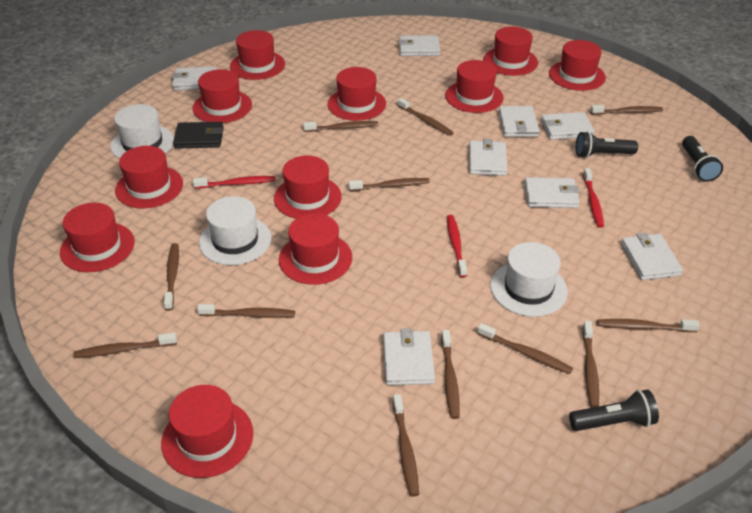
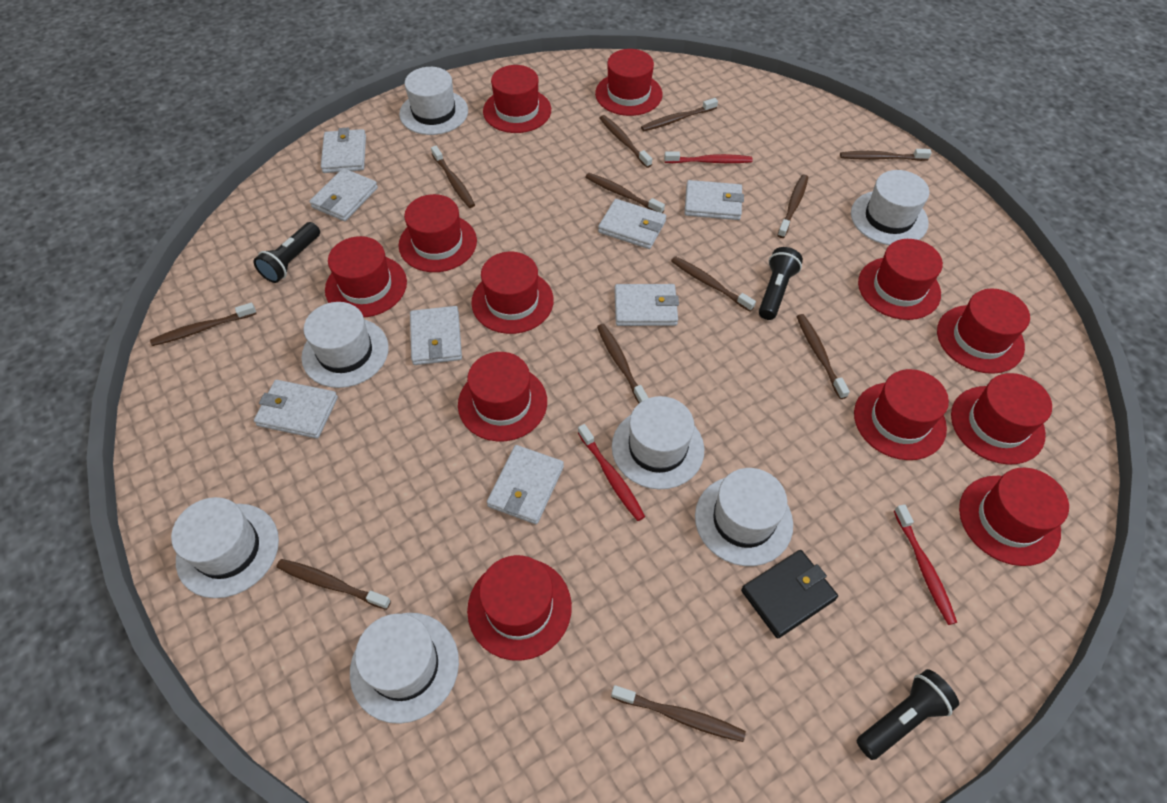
red hat: [60,203,135,272] [115,146,183,208] [161,385,253,478] [193,69,252,123] [230,30,285,80] [274,156,342,219] [279,214,352,285] [328,67,386,121] [445,60,504,113] [483,27,538,76] [549,40,606,91] = 11 -> [325,236,407,317] [399,194,477,272] [458,352,547,441] [467,555,572,661] [471,252,554,334] [483,65,551,133] [595,49,662,116] [854,369,949,460] [858,239,943,320] [937,289,1030,374] [951,373,1052,465] [959,468,1069,566] = 12
white hat: [110,104,174,159] [199,196,271,265] [490,242,568,317] = 3 -> [171,497,279,598] [301,302,389,388] [350,613,459,724] [399,67,468,135] [612,396,704,490] [695,468,793,566] [851,170,929,245] = 7

